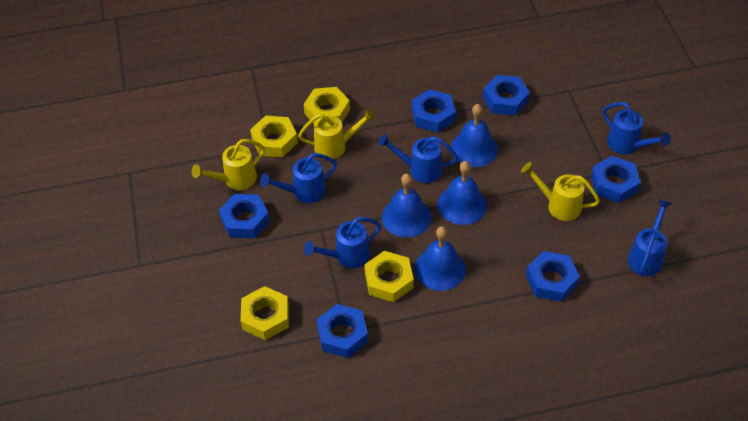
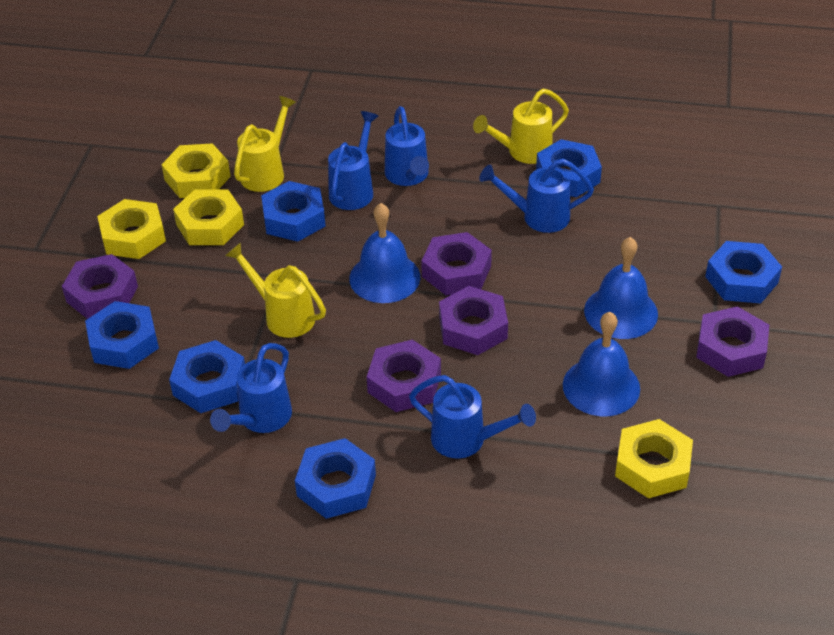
blue bell: [382,173,431,237] [414,226,466,291] [438,161,487,225] [451,104,498,167] = 4 -> [349,203,420,303] [563,312,640,416] [584,237,658,339] = 3
purple nut: none = 0 -> [62,254,138,319] [367,340,441,412] [421,232,492,295] [439,286,508,355] [696,306,769,377] = 5

